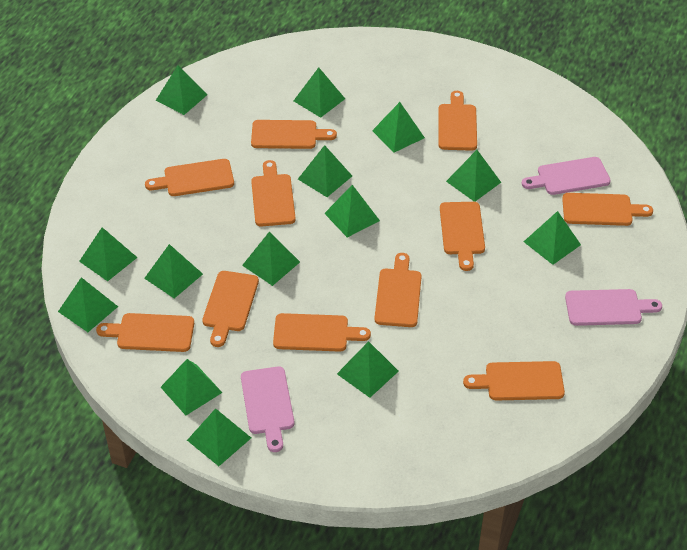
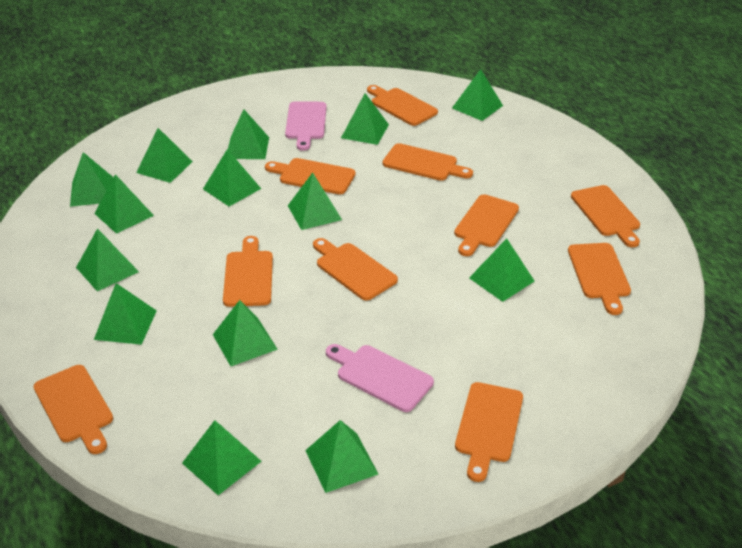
orange cutting board: [96,313,194,352] [145,159,234,196] [202,271,259,347] [251,120,337,149] [251,160,296,226] [273,313,371,352] [374,253,422,327] [438,91,477,151] [440,202,485,271] [463,361,565,401] [562,193,653,226] = 11 -> [34,365,113,454] [223,236,273,307] [265,158,356,194] [313,238,398,301] [367,85,438,126] [382,143,473,181] [454,194,519,256] [455,382,523,482] [568,243,631,315] [571,185,640,247] = 10
pink cutting board: [241,366,294,452] [522,157,611,195] [565,289,662,326] = 3 -> [285,101,327,151] [326,344,434,412] = 2

